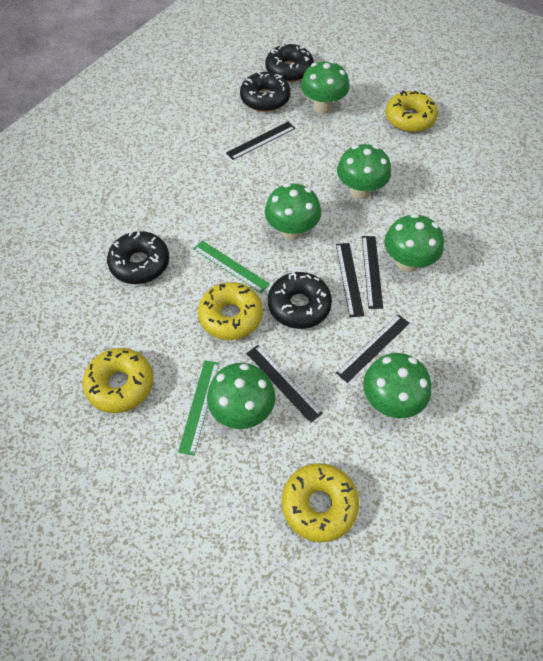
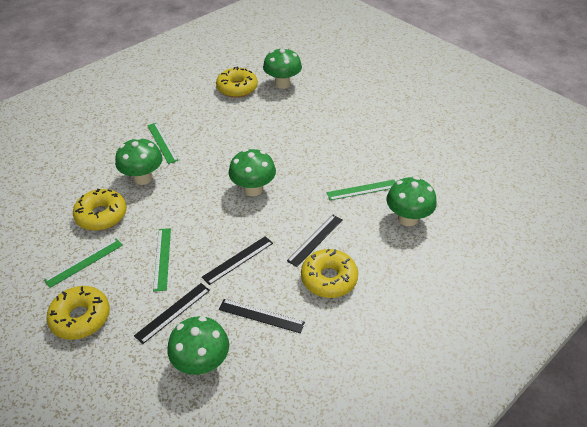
black donut: [107,231,169,284] [240,72,290,112] [265,43,314,82] [268,272,332,329] = 4 -> none = 0
black ruler: [226,122,295,160] [246,345,323,423] [336,243,364,317] [336,314,410,383] [362,236,383,309] = 5 -> [134,283,210,344] [202,236,273,285] [219,299,305,333] [287,215,342,267] = 4
green mushroom: [207,363,275,429] [265,183,321,240] [301,60,349,114] [337,144,391,199] [363,353,432,418] [385,214,444,272] = 6 -> [115,137,163,185] [167,316,229,375] [229,149,276,196] [263,47,302,89] [386,177,437,226] = 5
green ruler: [178,360,220,456] [193,240,270,293] = 2 -> [44,238,123,288] [147,123,179,164] [153,228,171,292] [326,180,395,200] = 4

